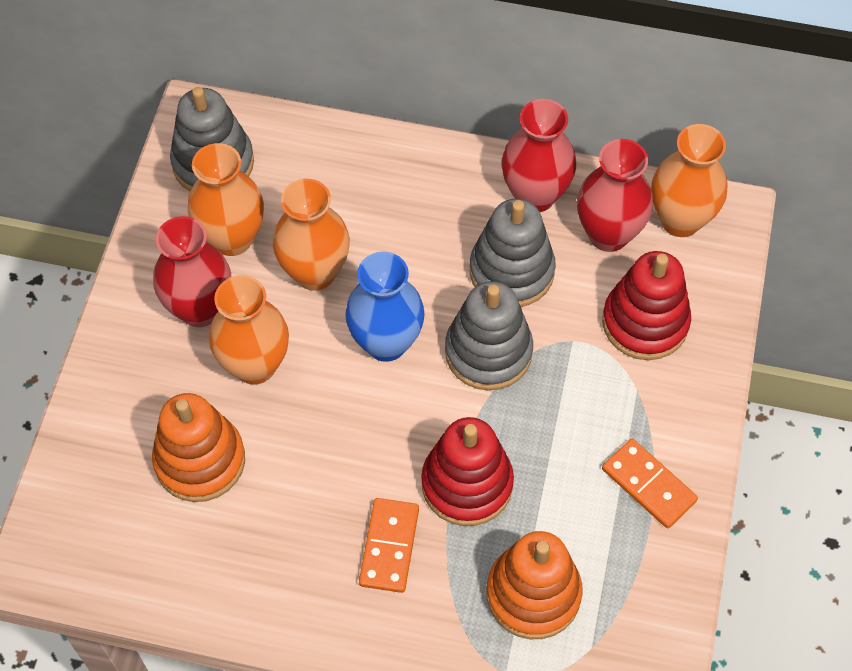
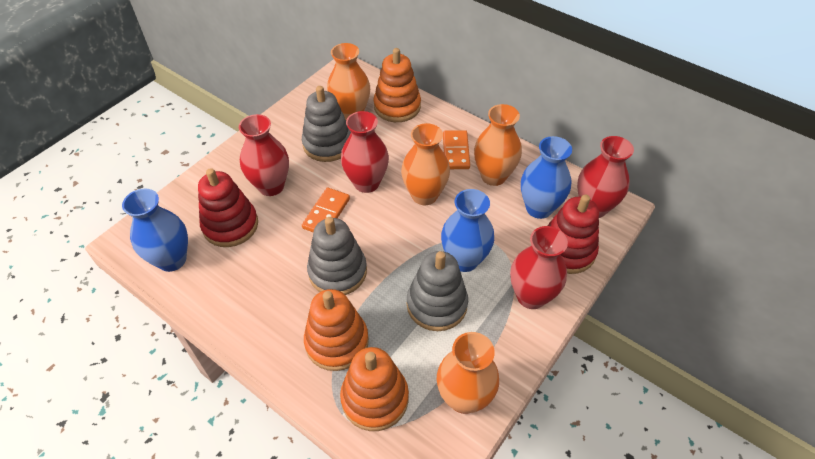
blue vase: [345,252,425,362] = 1 -> [122,189,188,272] [441,189,494,272] [521,136,572,219] = 3
orange stacking toy: [152,393,245,502] [486,531,583,639] = 2 -> [304,289,369,371] [340,347,409,431] [373,48,421,122] = 3
red vase: [153,216,231,327] [501,99,576,212] [577,139,653,252] = 3 -> [239,114,289,196] [341,111,389,193] [510,226,568,309] [577,136,634,218] = 4

